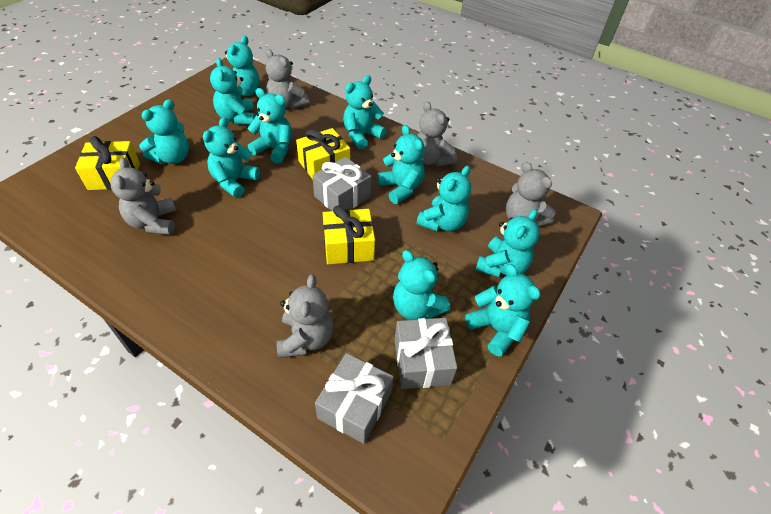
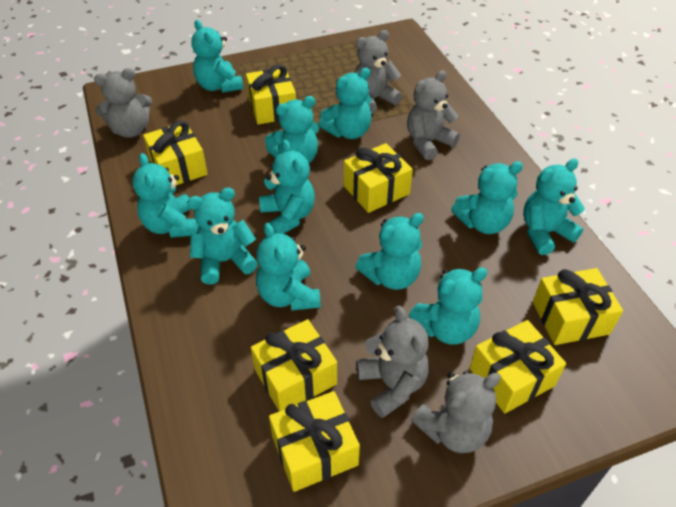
grey gift: [312,157,371,211] [315,353,394,444] [395,318,457,389] = 3 -> none = 0
yellow gift: [75,136,140,190] [296,128,350,179] [323,206,375,264] = 3 -> [143,121,208,185] [246,65,296,125] [251,319,337,411] [269,391,360,492] [344,143,413,213] [470,320,566,413] [533,268,623,345] = 7

